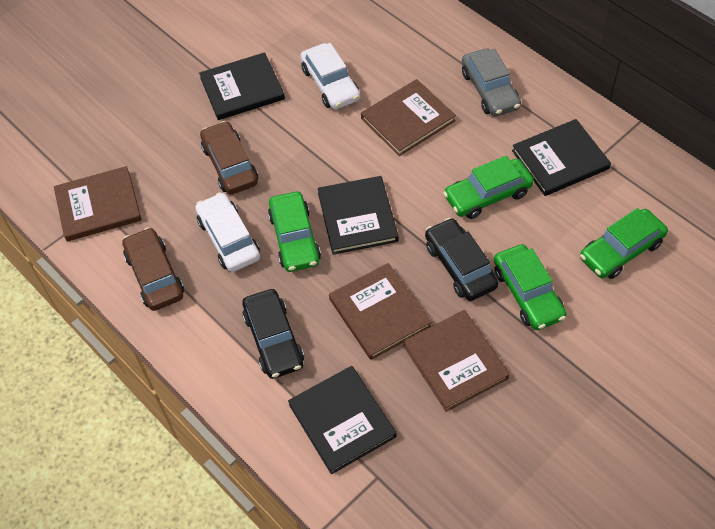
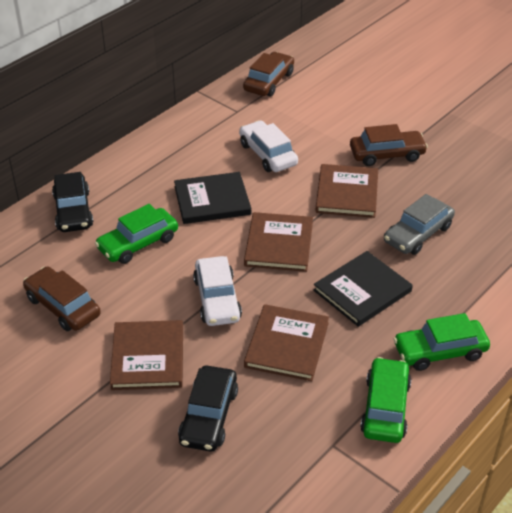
black book: [199,52,285,120] [288,366,397,474] [318,176,399,255] [512,119,611,196] = 4 -> [174,172,251,224] [313,251,413,327] = 2
brown car: [122,227,184,311] [200,121,258,195] = 2 -> [23,266,101,331] [243,52,294,97] [350,124,428,166] = 3
green car: [268,192,321,272] [443,155,534,219] [494,244,566,330] [580,208,668,279] = 4 -> [95,204,178,264] [360,357,411,443] [393,313,490,371] = 3

